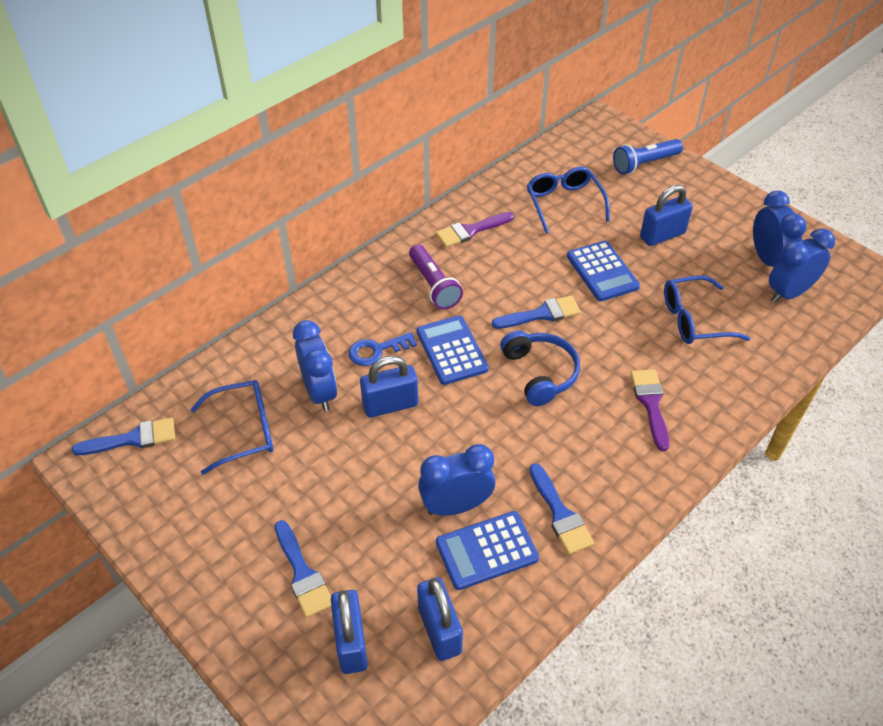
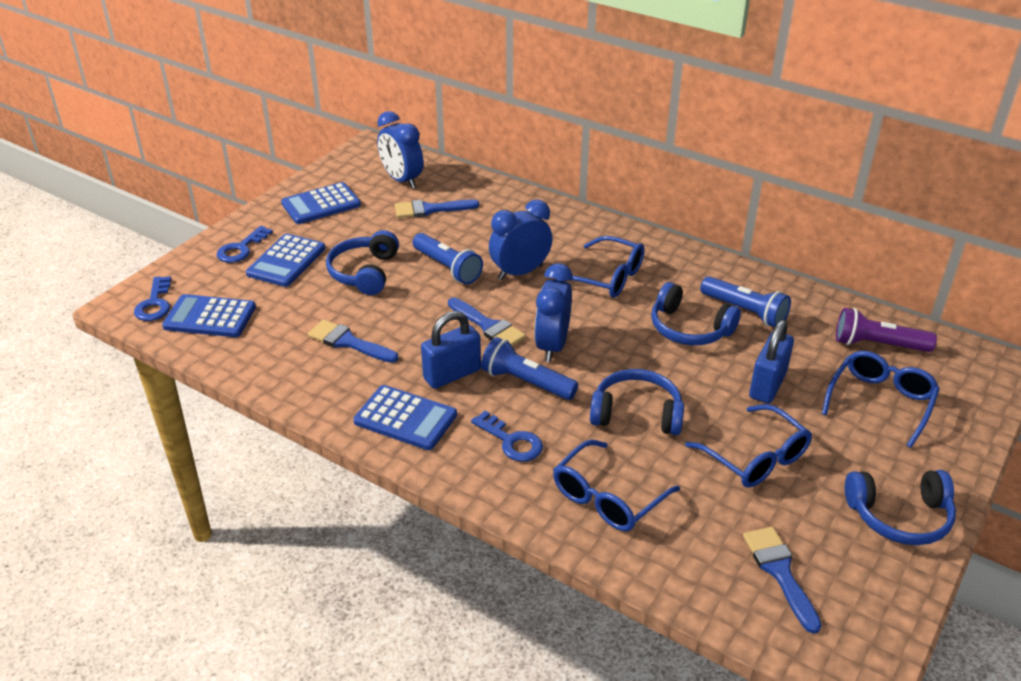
blue calculator: [417,315,489,385] [436,511,539,590] [567,241,640,301] = 3 -> [162,294,256,337] [246,234,325,287] [281,182,361,224] [353,385,457,450] = 4
blue clock: [293,320,337,411] [418,444,495,516] [753,191,807,267] [769,229,835,303] = 4 -> [377,111,423,189] [489,199,552,280] [535,263,573,362] = 3
blue flashlight: [613,139,683,174] = 1 -> [412,233,483,284] [481,337,578,400] [700,276,791,327] = 3
blue glasses: [190,380,274,475] [527,167,610,234] [664,275,751,344] = 3 -> [553,440,680,531] [555,236,645,298] [685,404,812,488] [822,351,940,448] = 4
blue headphones: [500,330,580,406] = 1 -> [326,230,399,295] [590,369,684,435] [651,282,741,345] [845,470,956,545] = 4
blue key: [348,332,417,366] = 1 -> [134,276,171,321] [217,226,273,263] [471,411,543,462] = 3
blue padlock: [331,590,368,674] [360,356,418,418] [417,577,463,661] [640,185,693,246] = 4 -> [421,311,481,389] [749,320,794,403] = 2
purple brush: [436,212,514,247] [630,369,670,451] = 2 -> none = 0

